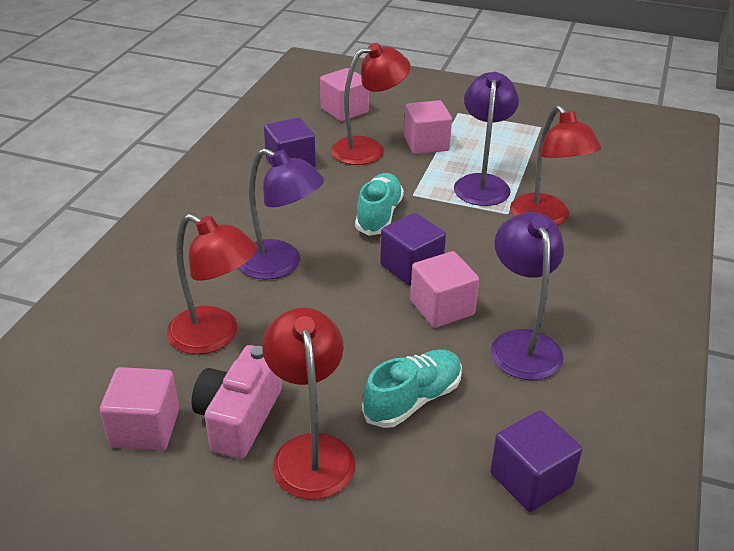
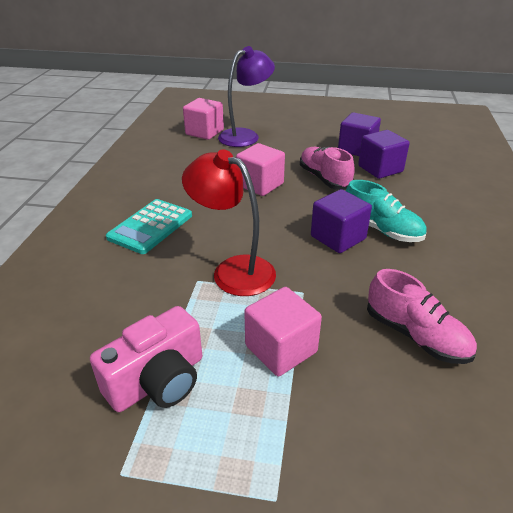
pink cube: [100,367,179,451] [320,68,369,121] [404,100,452,154] [410,251,479,328] = 4 -> [183,98,224,140] [236,143,285,196] [244,287,322,376] = 3
pink shoe: none = 0 -> [300,146,355,190] [367,269,477,364] = 2
purple lamp: [239,148,324,280] [454,72,519,206] [491,212,564,380] = 3 -> [218,46,275,147] = 1
red lamp: [167,214,257,354] [262,307,355,500] [331,43,410,165] [510,105,602,226] = 4 -> [182,149,276,296] = 1
turquoise calculator: none = 0 -> [106,199,192,254] = 1
turquoise shoe: [355,173,404,236] [362,349,462,428] = 2 -> [345,180,427,242] = 1

